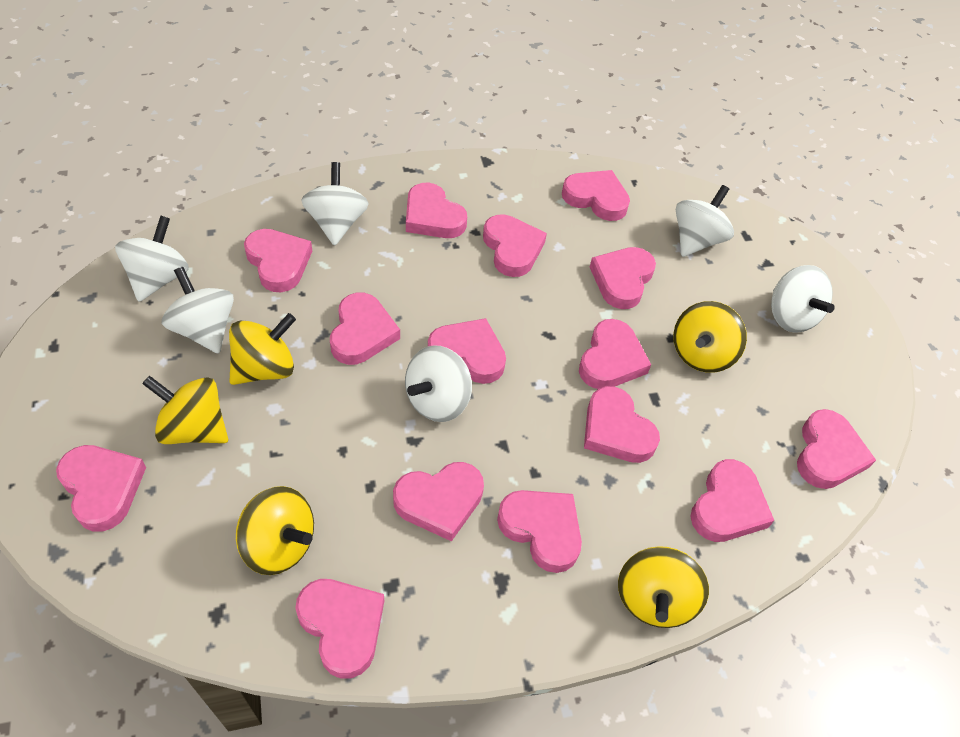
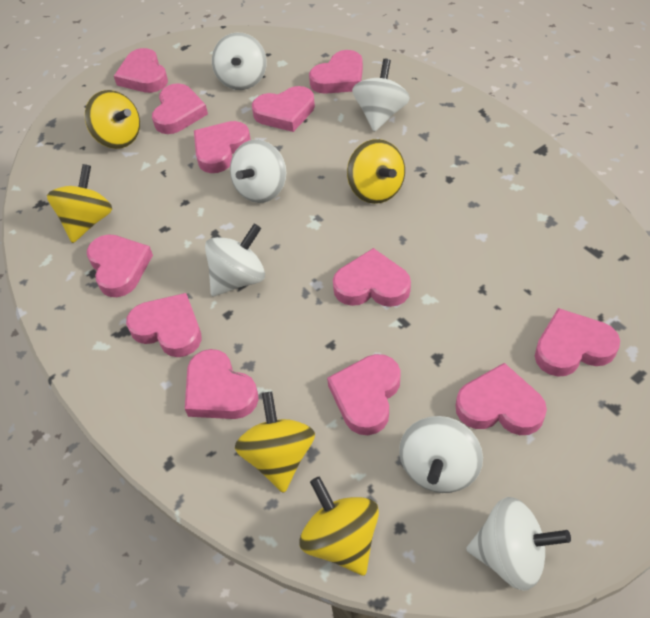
pink heart: [56,445,146,532] [244,229,312,292] [295,579,384,679] [330,293,400,365] [393,462,484,542] [406,182,467,238] [428,318,506,384] [483,214,547,277] [497,490,582,573] [562,170,630,221] [579,319,651,389] [584,386,660,463] [590,247,656,309] [690,459,774,542] [797,409,876,489] = 15 -> [87,234,153,297] [114,48,168,93] [126,293,201,357] [152,83,208,134] [185,349,259,419] [194,121,251,173] [252,86,315,132] [309,50,363,94] [327,354,401,435] [333,248,411,307] [456,363,547,435] [535,308,620,377] = 12

